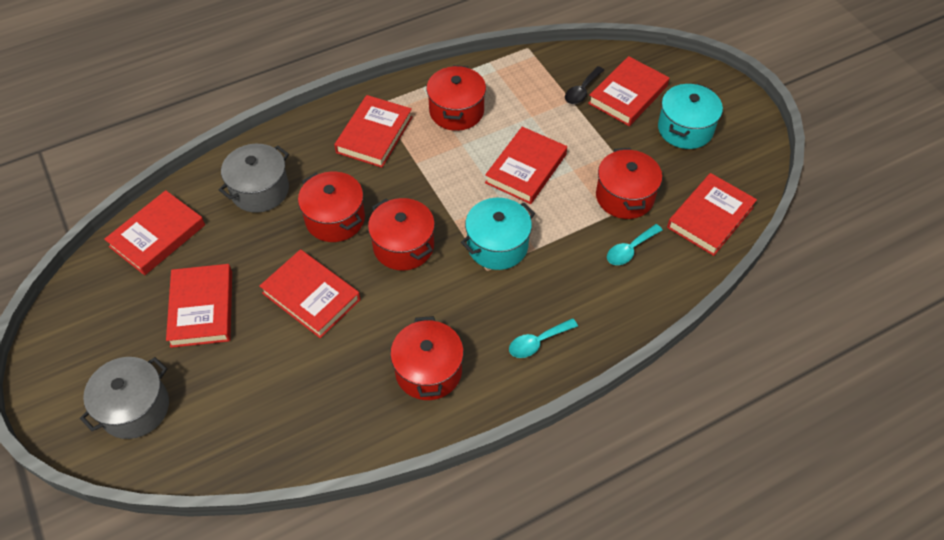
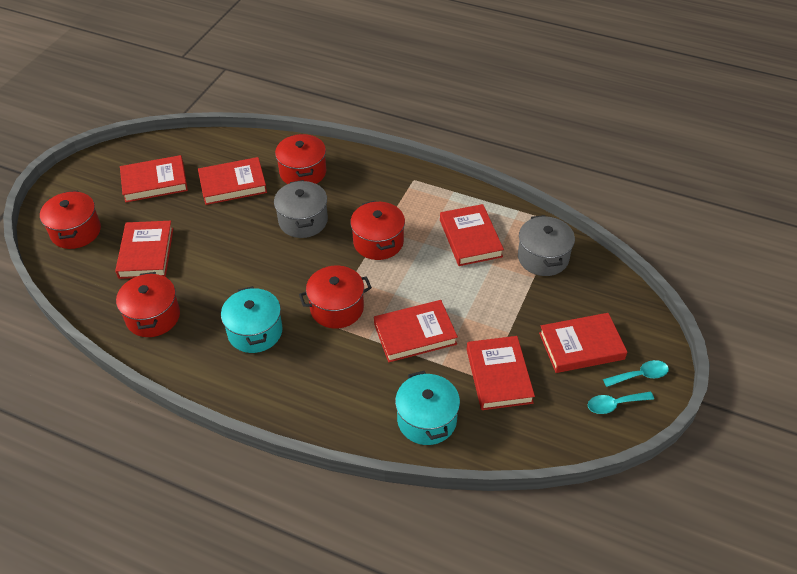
black spoon: [565,66,604,104] = 1 -> none = 0

